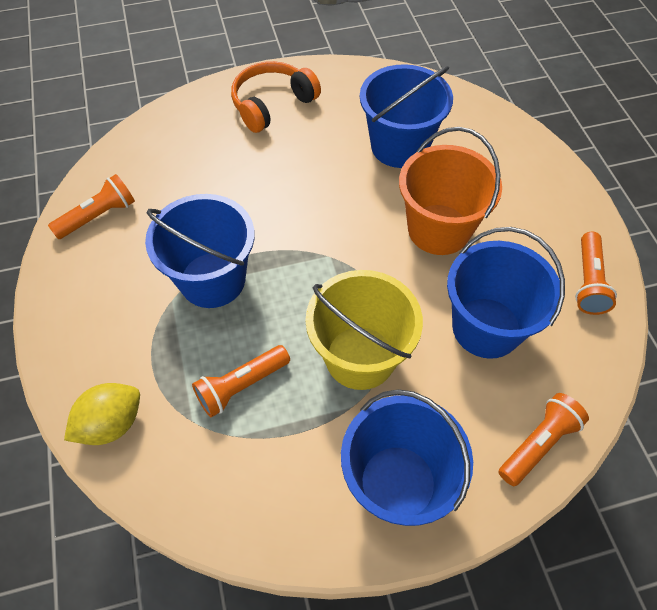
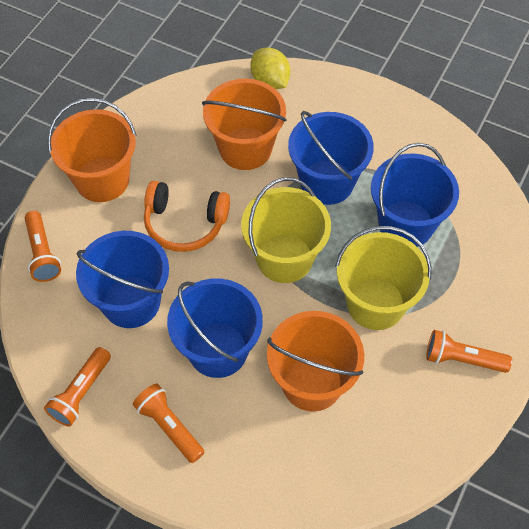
orange bucket: [399,127,502,255] = 1 -> [48,98,136,202] [202,79,287,170] [267,311,364,412] = 3
yellow bucket: [305,270,423,390] = 1 -> [241,177,331,283] [335,226,432,330] = 2

